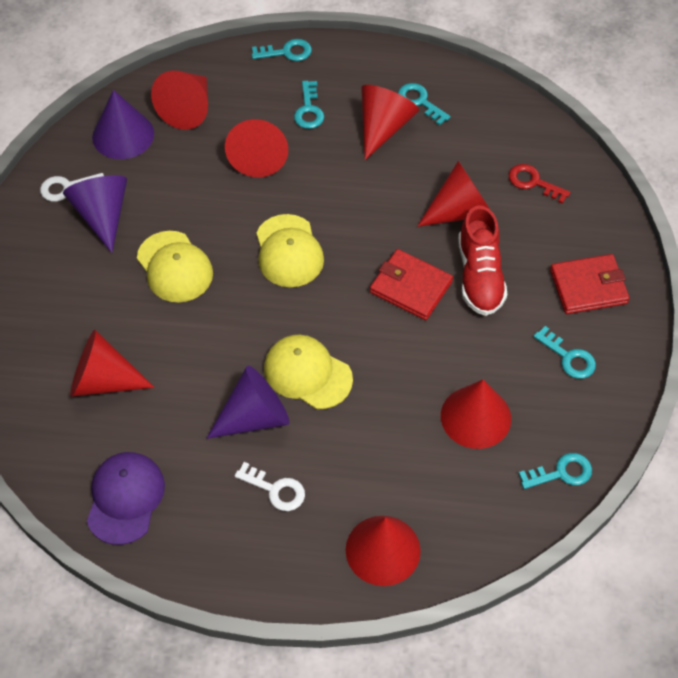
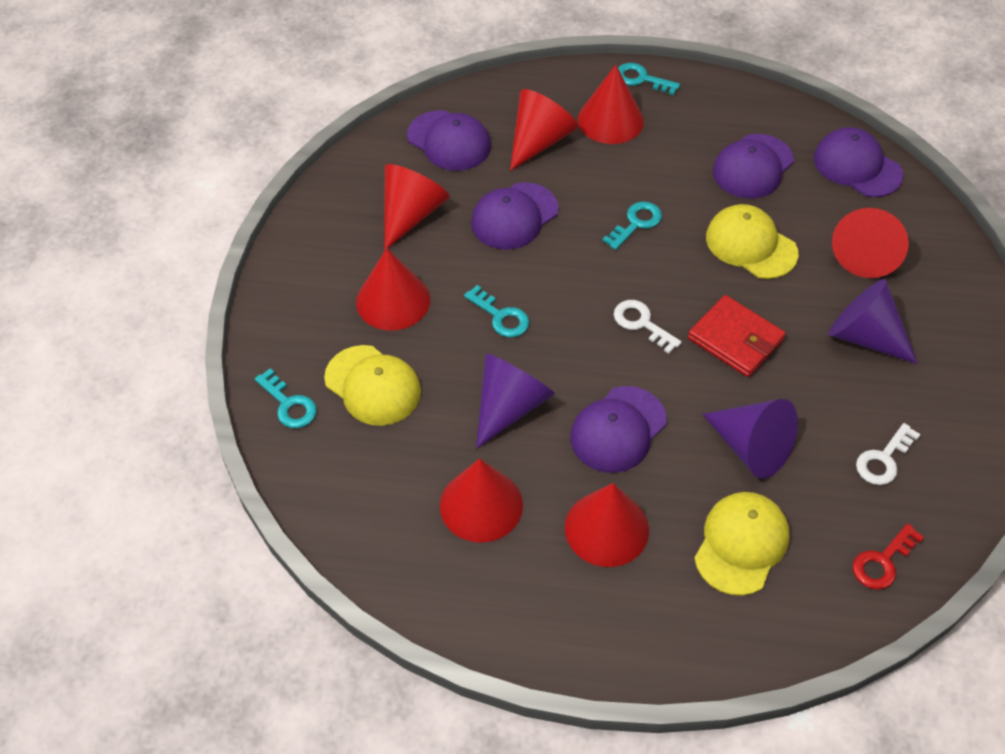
purple cap: [87,452,165,545] = 1 -> [407,110,491,171] [471,182,559,250] [570,386,666,473] [713,134,794,198] [814,127,903,197] = 5
red shoe: [458,205,507,316] = 1 -> none = 0
red wallet: [370,249,453,320] [550,254,630,314] = 2 -> [688,295,786,377] = 1
turquoise key: [252,39,312,61] [294,81,324,129] [398,83,451,126] [519,453,592,489] [533,326,596,379] = 5 -> [255,368,317,428] [464,285,529,337] [602,202,662,250] [618,63,680,95] = 4

